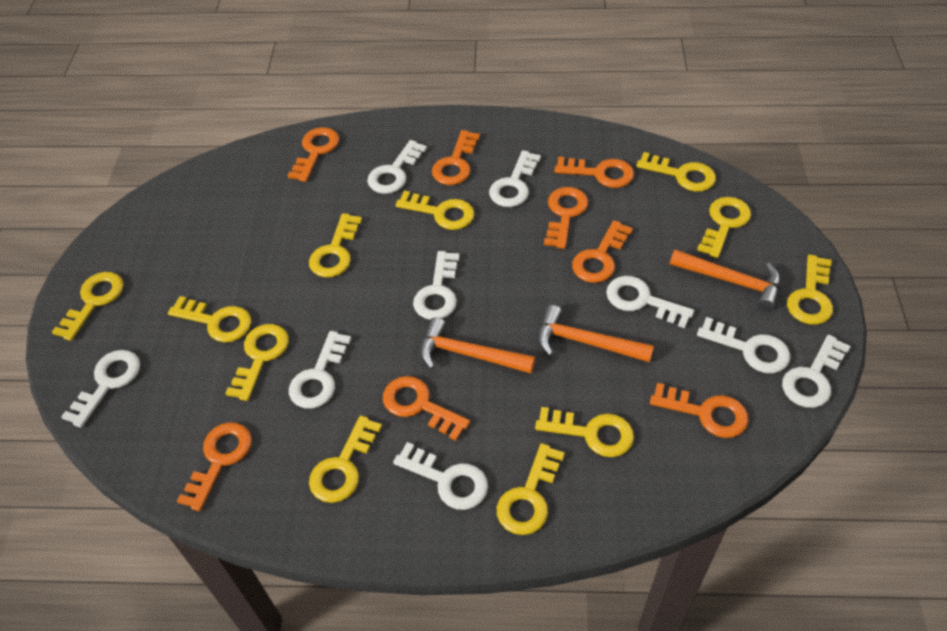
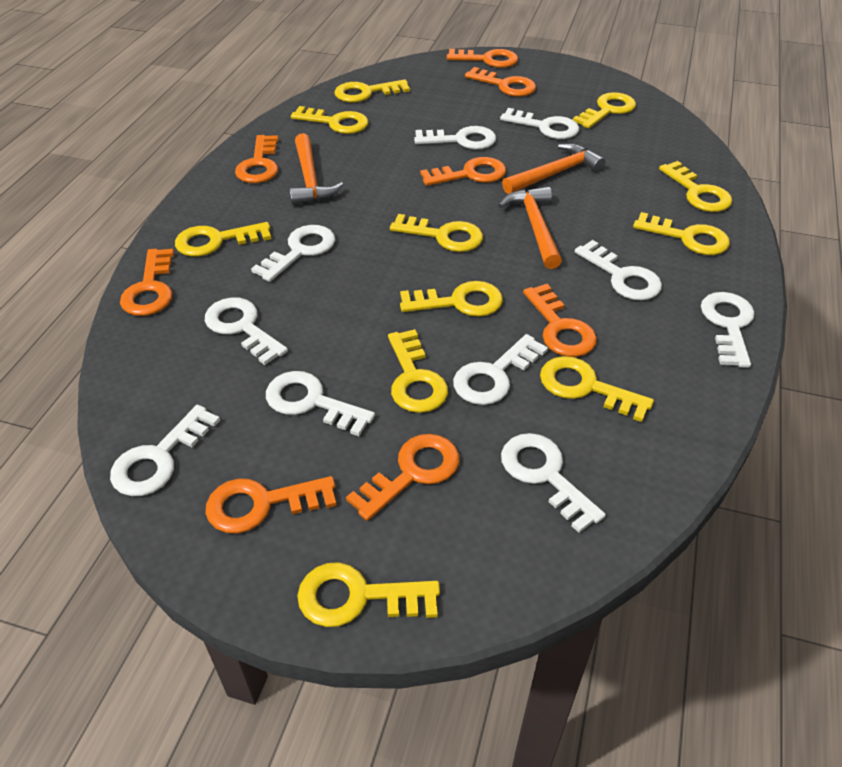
white key: [61,350,140,428] [289,331,352,409] [367,140,427,194] [393,442,488,510] [413,251,460,320] [489,150,541,207] [606,276,694,328] [697,317,790,373] [782,335,851,408] = 9 -> [110,405,220,496] [205,297,288,365] [251,225,335,282] [266,371,375,436] [414,126,496,149] [453,334,548,405] [500,108,579,139] [501,433,606,533] [574,240,662,300] [701,292,755,368] = 10

